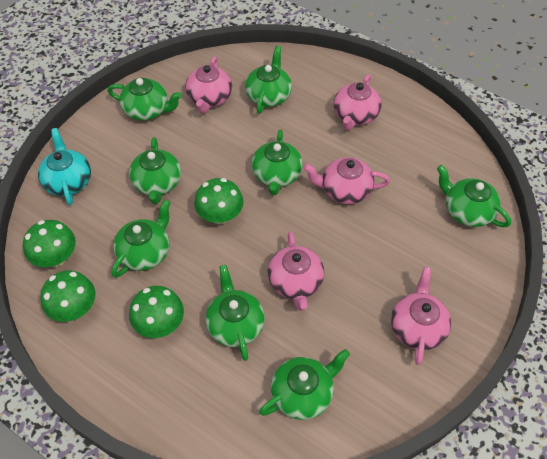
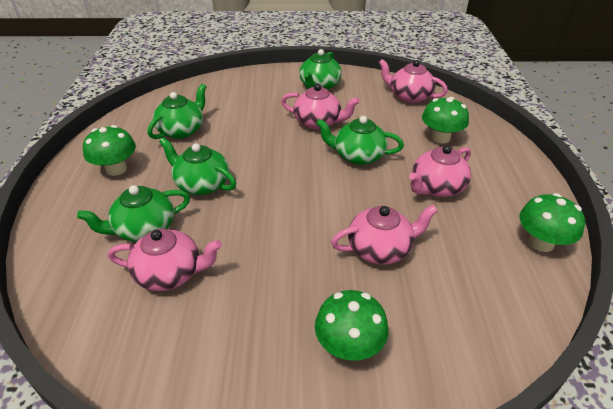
green teapot: [108,78,182,121] [111,200,170,278] [129,137,181,204] [205,265,265,361] [245,46,292,114] [252,129,303,195] [259,349,350,420] [437,165,511,227] = 8 -> [77,185,190,242] [147,84,207,139] [159,137,236,195] [299,49,342,90] [316,116,404,165] = 5
turquoise teapot: [38,128,91,205] = 1 -> none = 0

